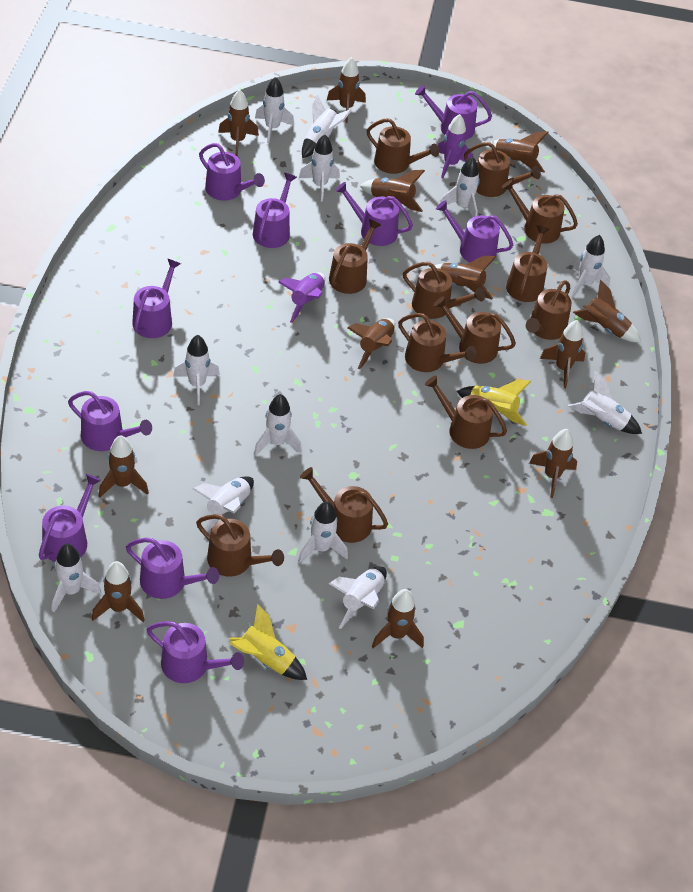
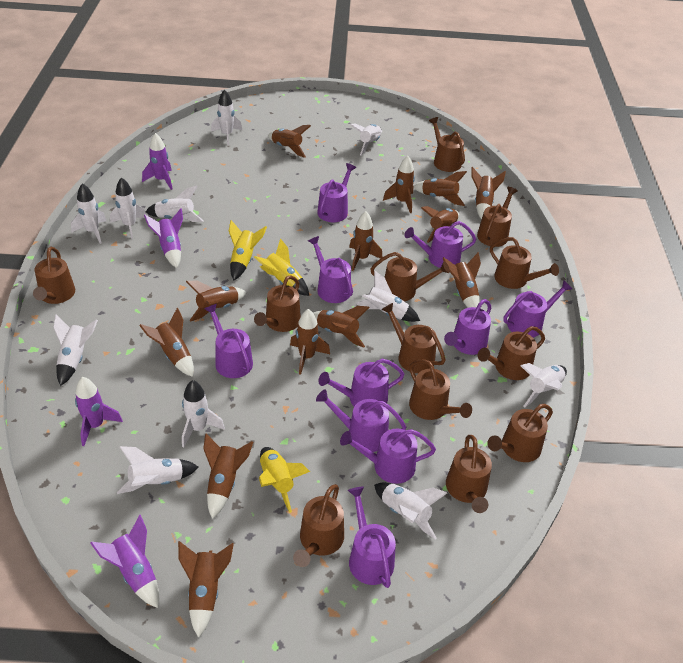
brown rocket: [92,561,145,622] [99,435,149,497] [218,90,259,157] [327,57,366,123] [348,318,395,370] [360,170,425,212] [372,589,424,648] [430,256,496,299] [484,131,549,173] [529,429,577,498] [540,320,585,388] [573,279,641,342] = 12 -> [139,308,194,377] [178,541,234,638] [186,281,247,322] [203,434,253,519] [268,125,311,158] [290,309,330,375] [313,306,370,348] [349,211,382,271] [383,156,415,213] [413,171,467,206] [421,206,459,243] [443,252,481,308] [471,167,506,219] = 13
purple rocket: [278,272,325,323] [438,114,473,178] = 2 -> [75,377,123,446] [90,515,159,608] [142,133,173,190] [144,209,183,268] = 4
white rocket: [52,544,101,613] [173,335,220,405] [193,476,254,532] [254,394,302,455] [255,77,294,143] [298,501,348,563] [299,134,340,202] [302,94,352,158] [329,566,387,629] [441,157,480,217] [568,371,642,434] [572,235,610,298] = 12 -> [53,315,98,386] [71,183,106,244] [110,177,146,239] [117,446,199,494] [146,186,204,222] [182,380,225,447] [211,89,242,145] [351,123,382,155] [356,270,420,322] [374,483,447,539] [521,363,567,407] = 11
yellow rocket: [229,604,307,680] [457,380,531,426] = 2 -> [229,220,267,281] [254,238,309,296] [259,447,310,513] = 3

